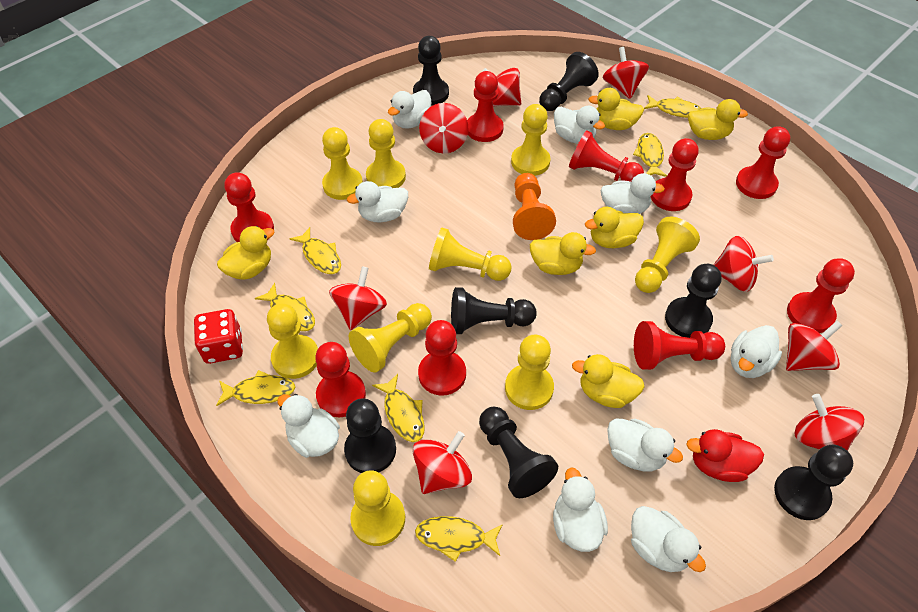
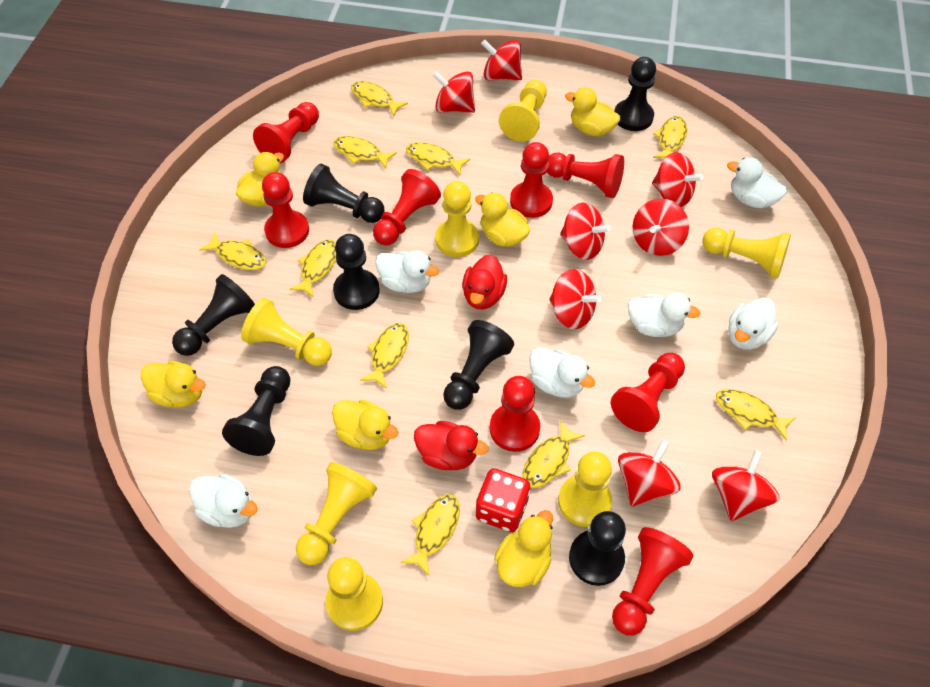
orange pawn: [513,173,556,240] = 1 -> none = 0
red duck: [686,429,764,482] = 1 -> [414,421,488,470] [462,254,507,309] = 2
red pawn: [224,172,274,242] [315,342,366,417] [418,320,466,396] [467,71,504,142] [569,130,644,182] [634,321,725,370] [650,138,699,211] [736,126,790,199] [787,258,855,333] = 9 -> [253,102,319,163] [262,172,309,248] [373,169,441,246] [490,376,540,452] [510,142,553,218] [547,153,624,198] [611,353,685,432] [612,527,694,636] = 8
white duck: [277,394,340,458] [347,181,408,222] [388,90,432,128] [553,468,608,552] [554,106,605,144] [601,173,665,214] [607,419,683,472] [631,506,706,572] [730,325,782,378] = 9 -> [189,474,258,528] [375,250,439,293] [529,347,595,398] [628,293,700,337] [727,157,787,208] [728,297,778,350] = 6
yellow fish: [216,370,295,406] [255,283,315,331] [290,227,341,274] [372,374,425,442] [415,516,503,562] [633,133,667,177] [644,95,702,118] = 7 -> [199,232,266,270] [289,240,336,298] [333,136,397,168] [351,81,408,116] [360,323,409,389] [401,494,460,575] [406,142,470,175] [523,420,585,488] [653,116,687,158] [716,389,796,441] = 10
yellow pawn: [267,304,318,379] [322,127,363,200] [349,303,432,373] [350,470,405,546] [366,119,406,188] [429,227,512,281] [505,335,554,410] [511,104,550,176] [635,217,700,293] = 9 -> [241,298,332,366] [296,462,377,565] [326,557,383,631] [435,181,479,257] [499,80,547,142] [558,452,612,527] [702,228,791,279] = 7

